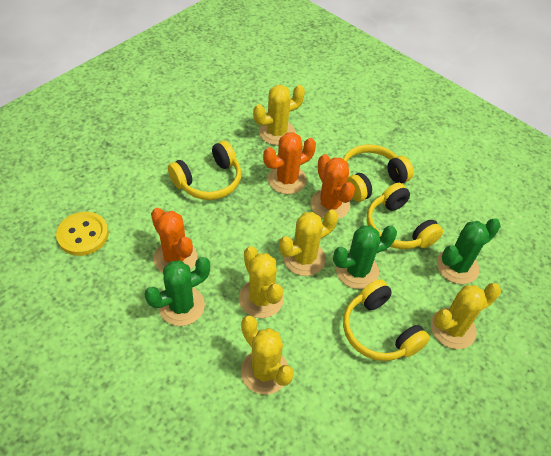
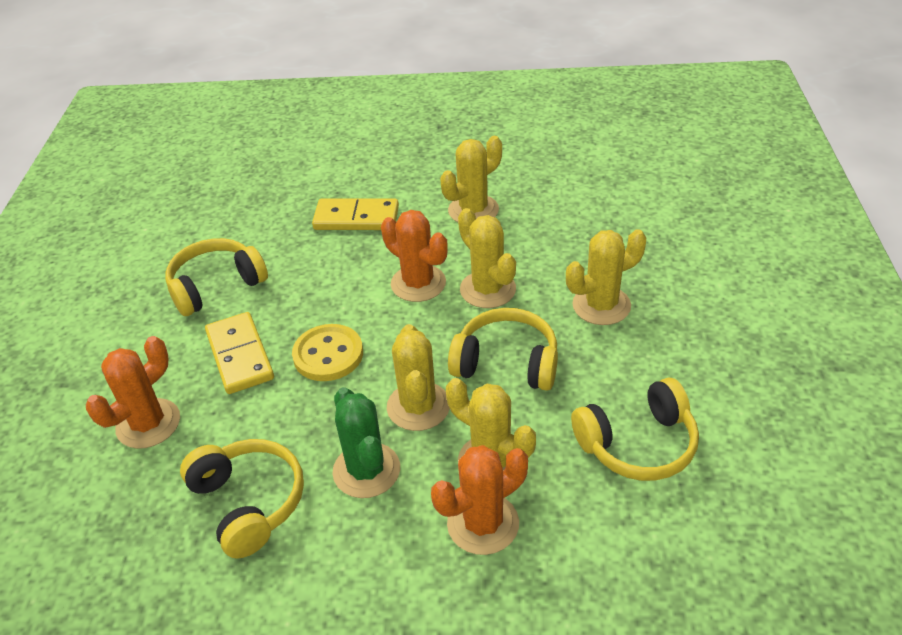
green cactus: [144,257,210,326] [333,225,397,289] [437,218,501,284] = 3 -> [332,387,400,498] = 1
yellow domino: none = 0 -> [205,312,274,394] [312,199,399,230] = 2

